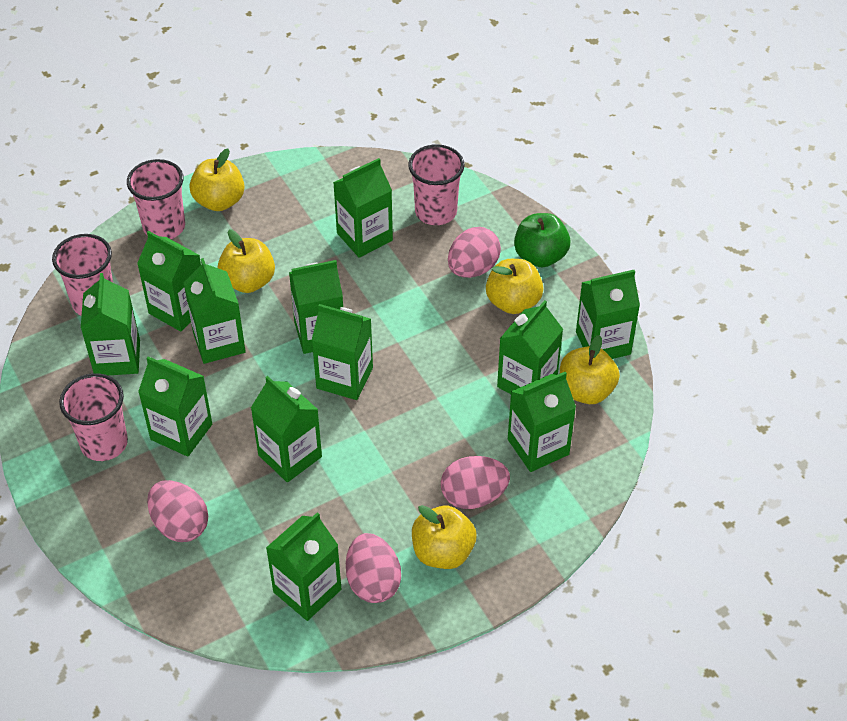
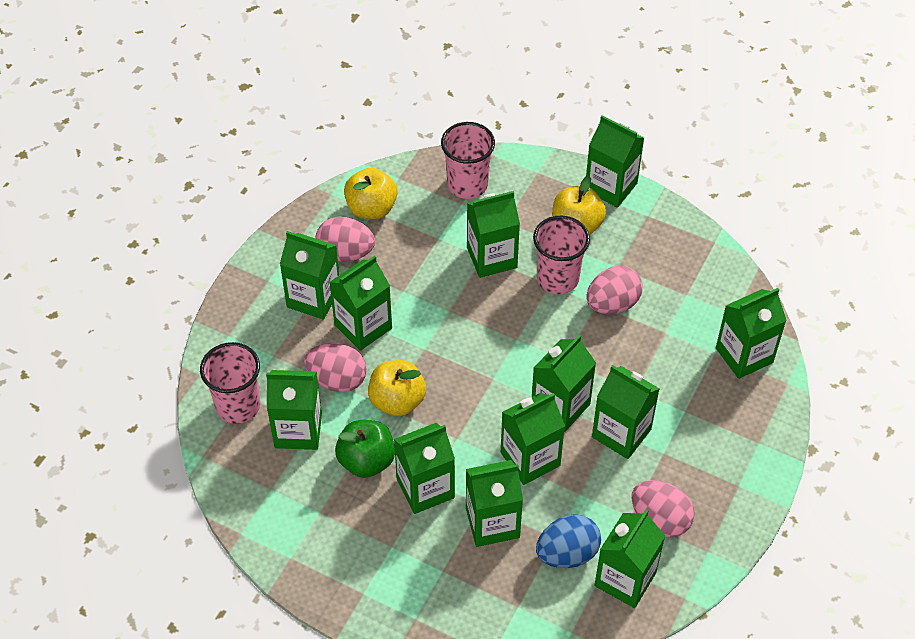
blue egg: none = 0 -> [536,514,601,568] = 1
pink cup: [52,234,113,316] [59,373,128,461] [127,159,185,239] [408,144,465,225] = 4 -> [200,342,260,424] [441,122,495,199] [533,216,590,294] = 3
yellow apple: [190,149,245,211] [218,229,275,293] [412,505,477,569] [486,259,543,314] [560,335,620,404] = 5 -> [344,168,398,219] [368,360,426,416] [552,176,606,235] = 3

